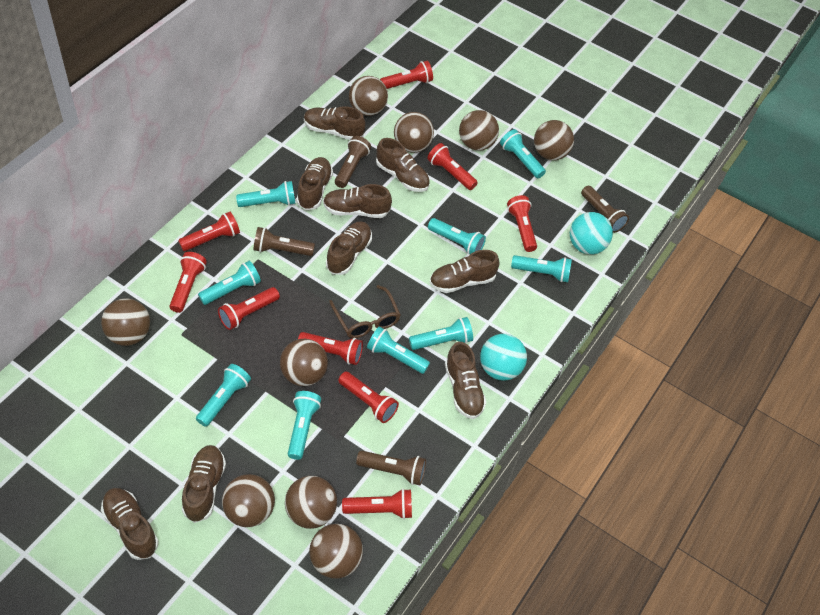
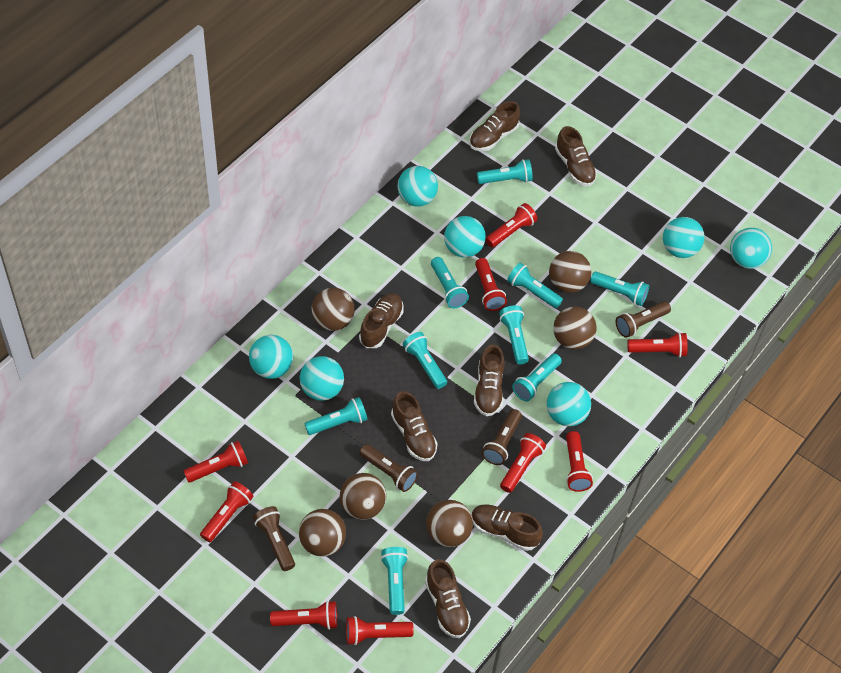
brown ball: [101,299,150,346] [222,474,275,527] [280,339,328,386] [285,476,337,529] [310,524,363,579] [349,76,388,116] [394,112,434,153] [459,110,499,151] [534,120,574,160] = 9 -> [299,509,346,557] [312,288,355,331] [340,473,386,520] [426,500,473,547] [549,251,591,293] [553,306,597,350] = 6
brown glasses: [329,285,401,338] = 1 -> none = 0
brown shoe: [101,488,159,560] [182,445,226,523] [296,157,333,210] [304,106,366,140] [323,184,392,218] [326,221,372,275] [376,138,430,192] [430,250,500,293] [445,342,486,419] = 9 -> [359,293,404,348] [391,391,438,461] [425,559,471,638] [469,101,520,151] [472,504,543,551] [474,345,505,416] [555,126,597,186] = 7
turquoise ball: [480,334,527,380] [570,212,613,255] = 2 -> [249,335,293,379] [300,356,344,401] [397,166,438,207] [444,216,486,258] [547,382,591,426] [663,217,704,258] [730,228,772,269] = 7

